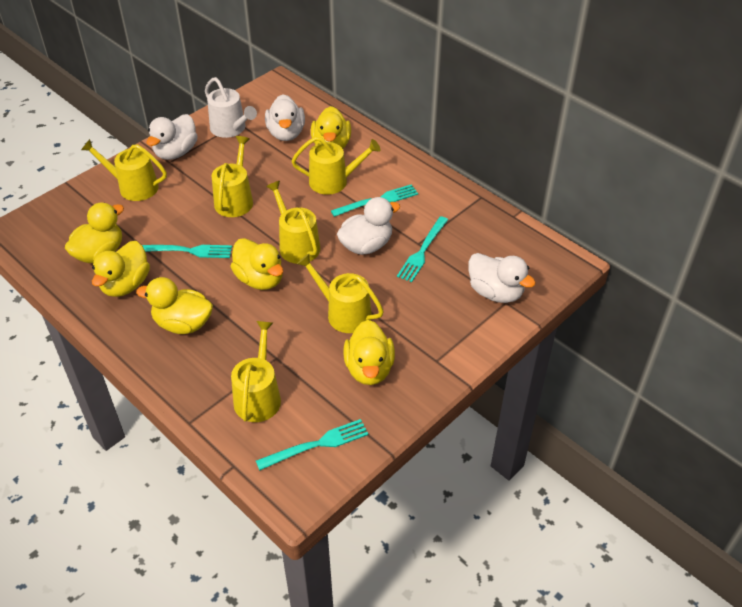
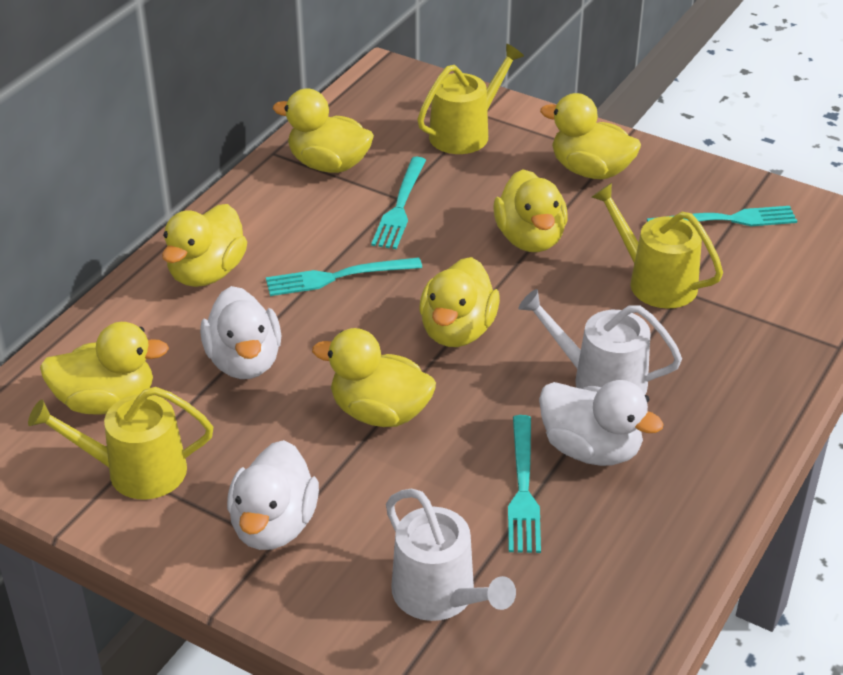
white duck: [147,114,198,160] [265,94,305,141] [337,197,400,255] [468,253,536,303] = 4 -> [200,286,282,379] [227,440,319,550] [539,380,663,466] = 3
white watering can: [205,77,257,138] = 1 -> [386,489,516,621] [518,289,682,394] = 2
yellow duck: [65,203,124,263] [92,241,150,297] [136,277,213,334] [230,238,283,290] [311,106,351,149] [343,320,395,385] = 6 -> [40,322,169,415] [162,204,247,287] [273,88,374,173] [312,328,436,427] [419,257,500,347] [493,169,568,252] [540,93,641,179] = 7
yellow watering can: [81,139,167,201] [212,136,253,217] [231,321,281,422] [266,181,320,264] [292,137,381,195] [297,254,384,333] = 6 -> [28,387,213,500] [417,44,524,154] [592,183,723,308] = 3

